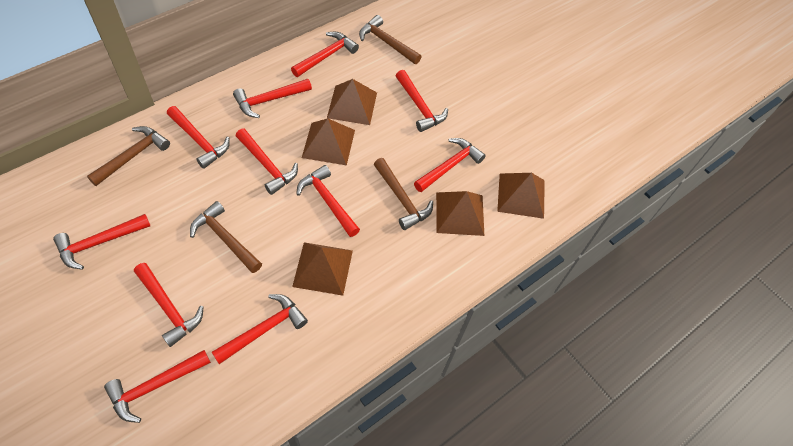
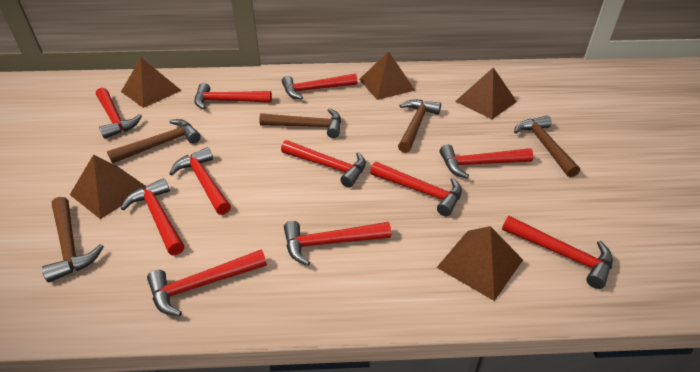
brown hammer: [87,126,170,186] [190,201,262,273] [359,15,421,64] [374,158,433,230] = 4 -> [42,197,104,282] [107,119,201,164] [259,108,341,138] [398,100,441,153] [514,116,580,177] = 5

